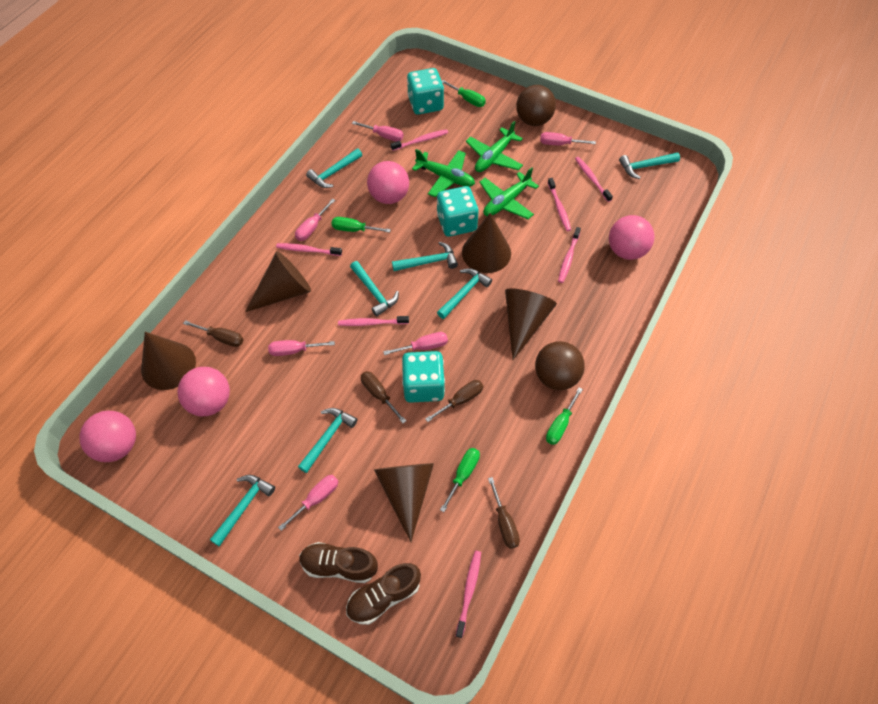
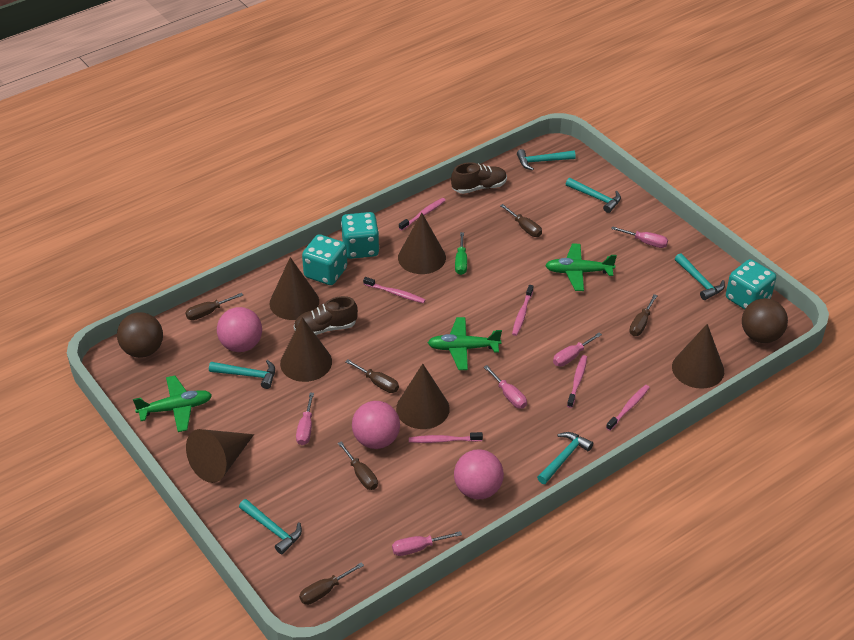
brown cone: [141,332,196,390] [245,251,311,312] [374,463,434,542] [462,213,511,273] [505,288,557,360] = 5 -> [186,429,254,483] [270,257,319,320] [280,317,332,382] [396,364,450,429] [398,213,446,274] [672,324,724,389] = 6
brown screwdriver: [183,320,243,347] [361,371,406,423] [425,380,483,422] [488,477,520,549] = 4 -> [185,293,243,320] [299,562,364,605] [338,441,378,490] [345,360,399,393] [500,204,542,237] [629,294,658,336] = 6
green screwdriver: [332,217,391,233] [440,448,480,512] [442,80,486,107] [546,387,583,445] = 4 -> [455,232,467,275] = 1
pink ball: [79,411,136,462] [177,367,230,417] [367,161,409,204] [609,215,655,260] = 4 -> [217,307,262,352] [352,401,400,449] [454,449,504,499] = 3
pink screwdriver: [268,340,335,356] [278,475,339,531] [295,199,335,241] [352,121,404,141] [383,332,448,355] [540,132,596,145] = 6 -> [296,393,314,445] [392,531,462,556] [484,365,527,409] [553,332,602,366] [611,226,668,248] = 5
pink toothbrush: [276,243,342,256] [338,316,409,326] [391,129,448,151] [456,550,481,638] [548,178,571,231] [558,227,581,283] [575,157,613,202] = 7 -> [363,277,425,303] [399,198,446,231] [409,432,483,443] [512,285,533,336] [567,355,587,408] [606,385,650,431] = 6
turquoise hammer: [210,475,275,547] [298,408,358,473] [306,148,362,188] [350,261,399,316] [392,242,458,271] [437,268,492,319] [619,152,680,179] = 7 -> [209,360,275,389] [239,499,302,554] [517,149,576,170] [537,432,593,484] [566,178,621,213] [675,253,725,300] = 6

